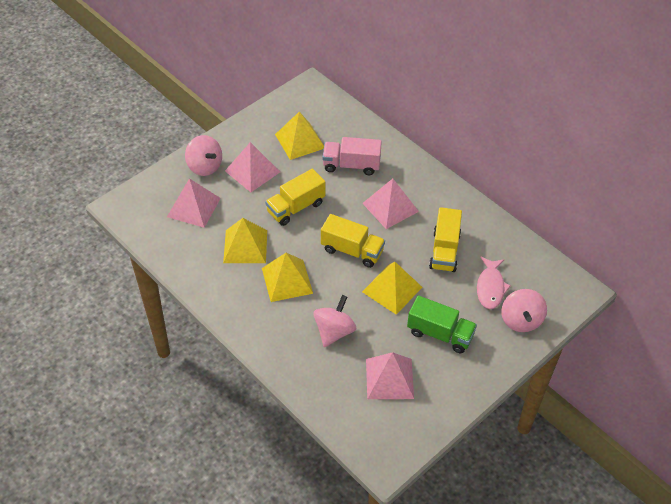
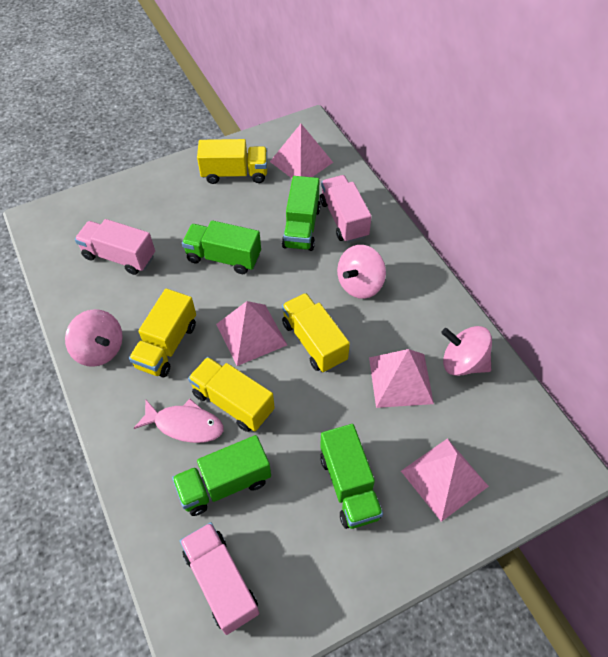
green truck: [407,295,477,353] = 1 -> [172,435,271,516] [182,220,261,274] [282,176,321,251] [320,424,383,529] = 4
pink truck: [322,137,382,175] = 1 -> [75,219,155,275] [180,522,259,635] [320,175,372,243] = 3
yellow pyramid: [223,218,267,263] [262,253,313,302] [275,112,324,160] [362,262,422,315] = 4 -> none = 0
yellow truck: [265,169,326,226] [321,214,385,268] [429,207,462,272] = 3 -> [129,289,196,378] [188,357,275,432] [197,139,267,184] [282,293,350,372] = 4

